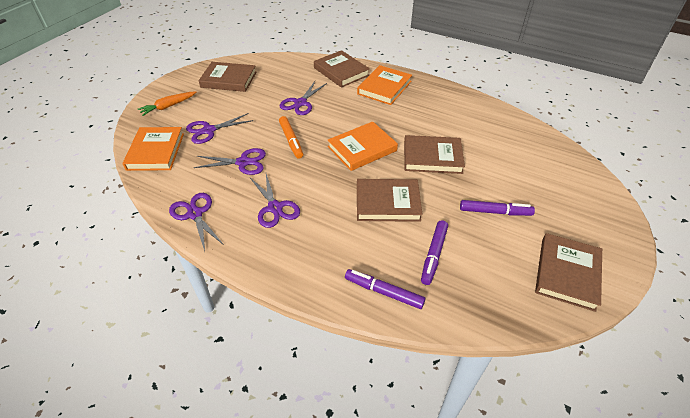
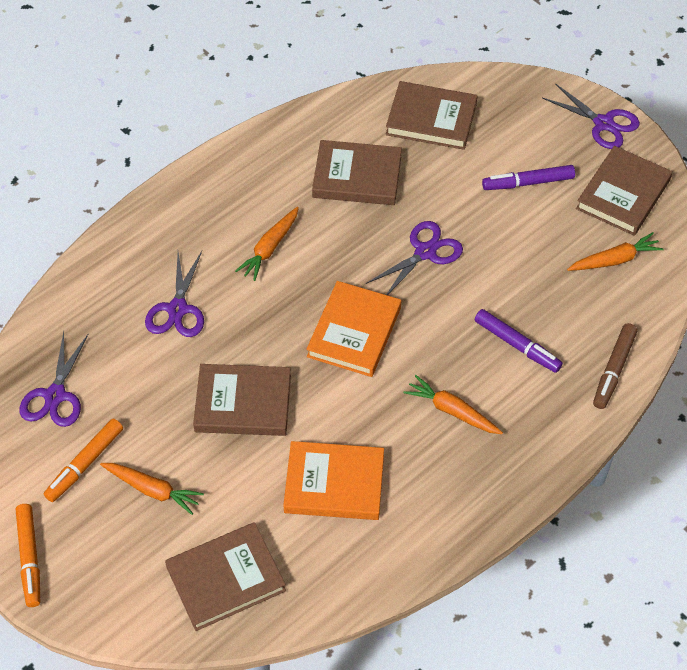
brown marker: none = 0 -> [593,323,637,409] = 1
orange book: [123,127,184,171] [328,121,398,171] [357,65,412,105] = 3 -> [283,441,384,520] [306,281,401,377] = 2
orange carrot: [138,91,196,116] = 1 -> [100,463,204,515] [235,207,299,281] [403,375,503,434] [567,232,664,271] = 4
orange marker: [279,116,303,159] = 1 -> [16,504,40,607] [44,419,123,502] = 2
purple marker: [345,269,425,309] [421,220,448,285] [460,200,535,216] = 3 -> [475,309,563,373] [482,165,575,190] = 2
purple scissors: [169,193,224,251] [186,113,253,144] [194,148,266,175] [250,174,300,228] [279,81,327,115] = 5 -> [19,331,88,427] [145,251,204,337] [366,221,463,295] [542,83,640,149] = 4

